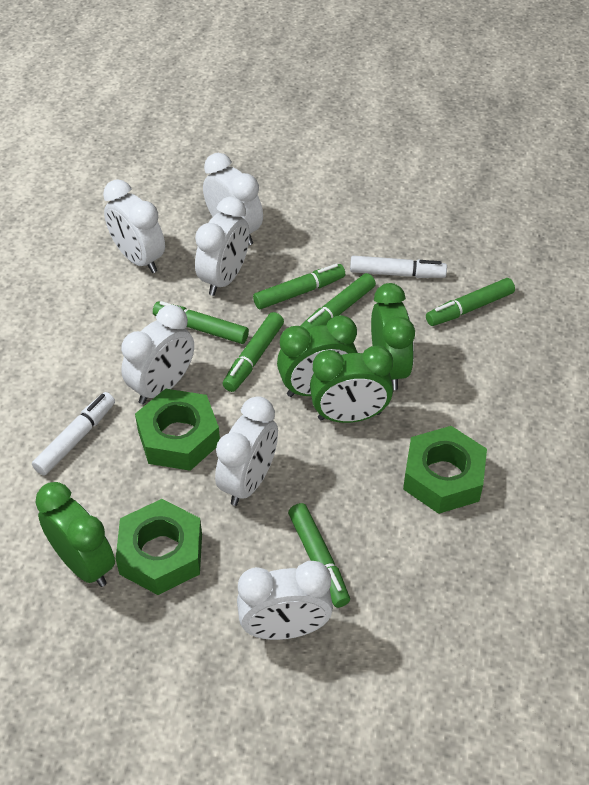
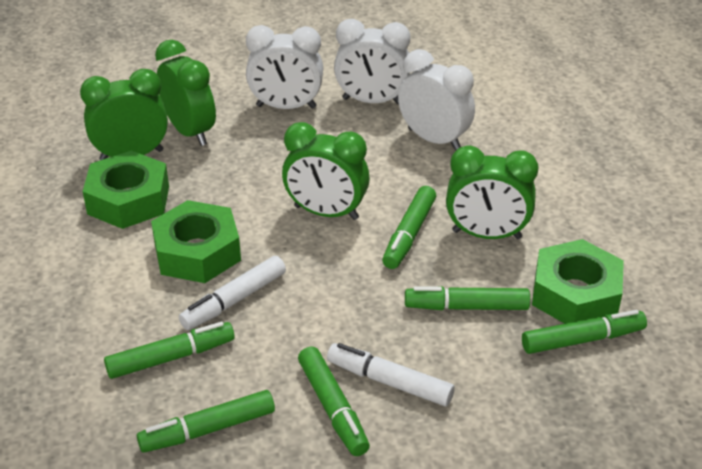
white clock: [103,179,165,273] [121,305,194,404] [195,196,250,296] [203,153,263,245] [215,396,278,506] [237,561,333,640] = 6 -> [246,25,323,109] [334,19,410,104] [398,49,475,151] = 3

